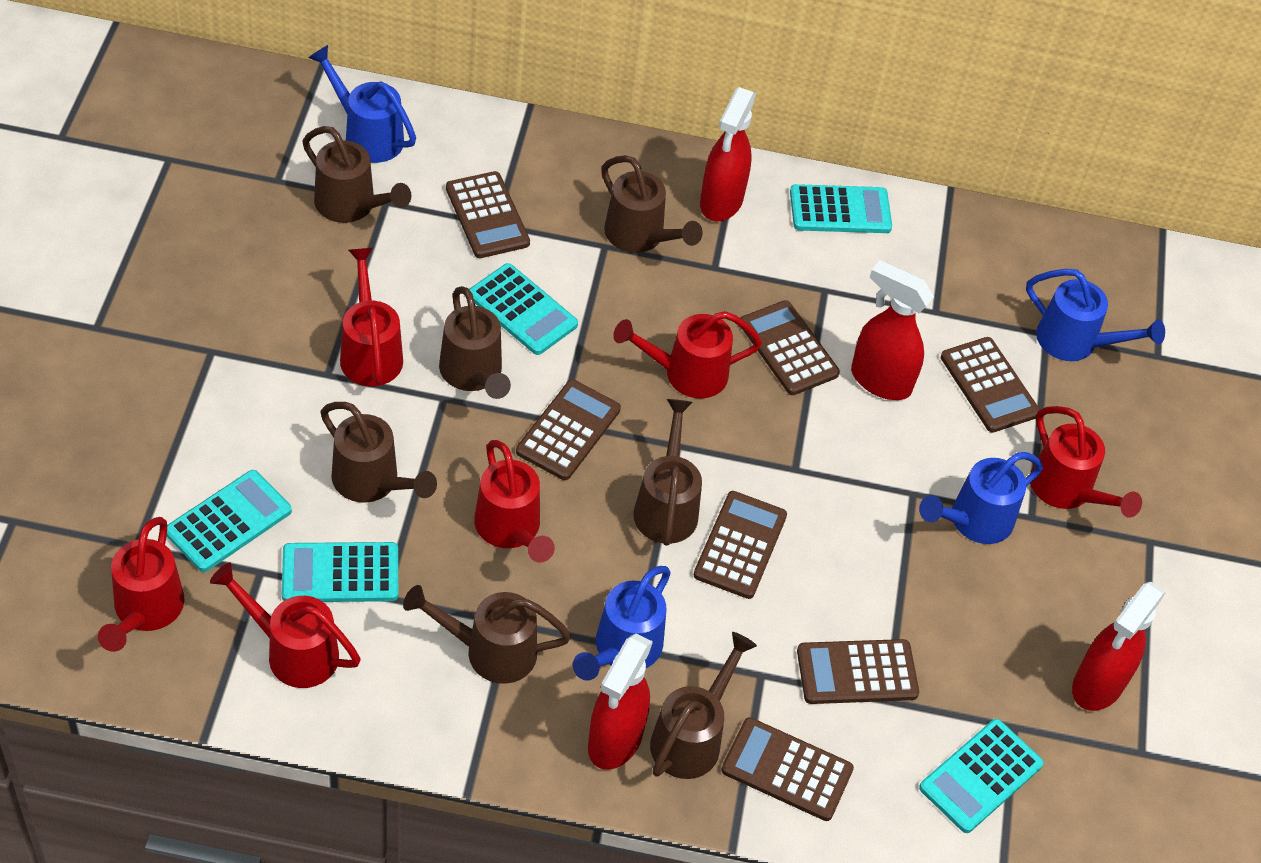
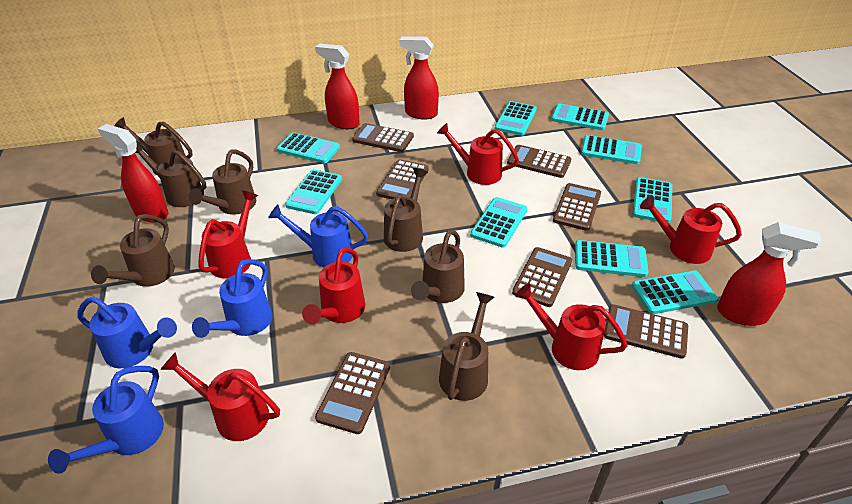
turquoise calculator: [167,470,292,572] [282,542,398,602] [469,263,578,355] [790,184,892,233] [919,719,1044,833] = 5 -> [277,132,340,163] [285,169,342,214] [470,197,527,247] [495,101,537,136] [551,103,609,130] [575,240,649,277] [581,135,642,164] [632,271,718,314] [633,177,672,223] = 9

